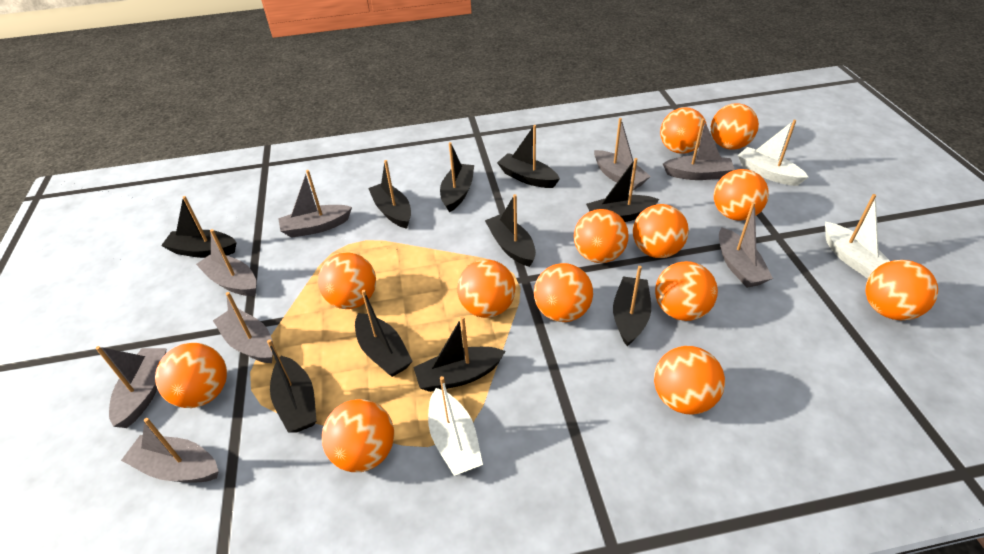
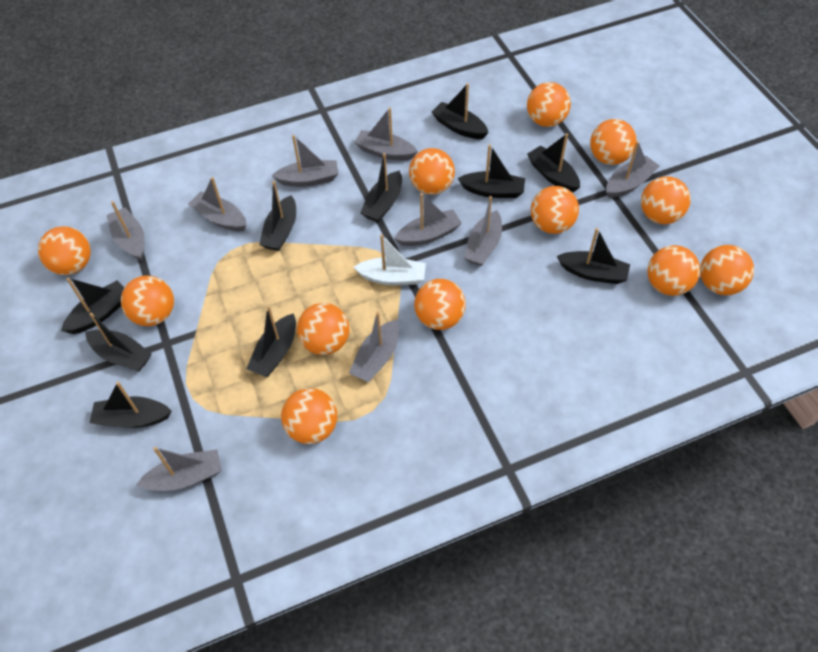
grey boat: [96,346,166,428] [121,418,219,483] [196,229,256,296] [213,292,273,363] [278,170,352,238] [594,118,651,190] [663,118,735,180] [719,202,773,288] = 8 -> [107,201,145,261] [136,447,222,491] [188,177,247,231] [272,135,338,187] [349,312,399,382] [354,107,418,160] [394,193,462,246] [464,196,502,266] [606,141,660,198] = 9
orange ball: [155,343,227,408] [318,252,376,309] [322,399,394,472] [457,260,515,318] [534,263,593,322] [574,209,629,263] [633,204,689,258] [654,346,725,415] [655,261,718,321] [660,107,707,154] [711,103,759,149] [714,169,769,221] [865,260,938,320] = 13 -> [38,226,91,275] [121,275,174,326] [281,388,337,444] [297,303,349,355] [409,148,455,195] [414,279,466,330] [527,82,571,127] [531,186,579,234] [590,119,637,165] [641,176,691,224] [647,245,700,296] [700,245,754,295] = 12
white boat: [428,376,483,476] [738,120,809,186] [825,194,890,279] = 3 -> [354,234,426,285] = 1

